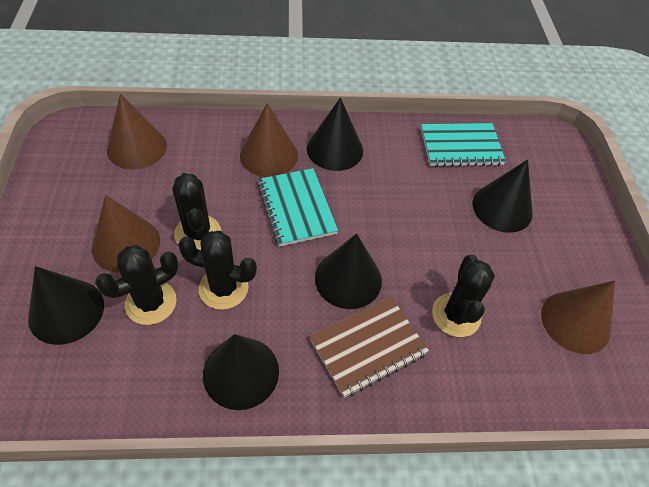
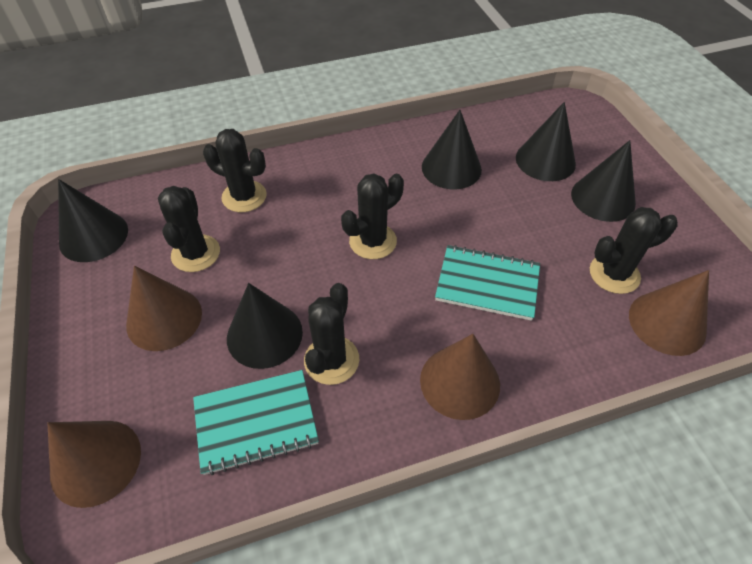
black cactus: [95,245,178,325] [173,173,221,250] [178,231,257,310] [432,255,495,337] = 4 -> [158,186,220,272] [203,129,267,212] [304,283,359,385] [341,174,404,259] [590,207,678,294] = 5
brown notebook: [309,296,429,398] = 1 -> none = 0

